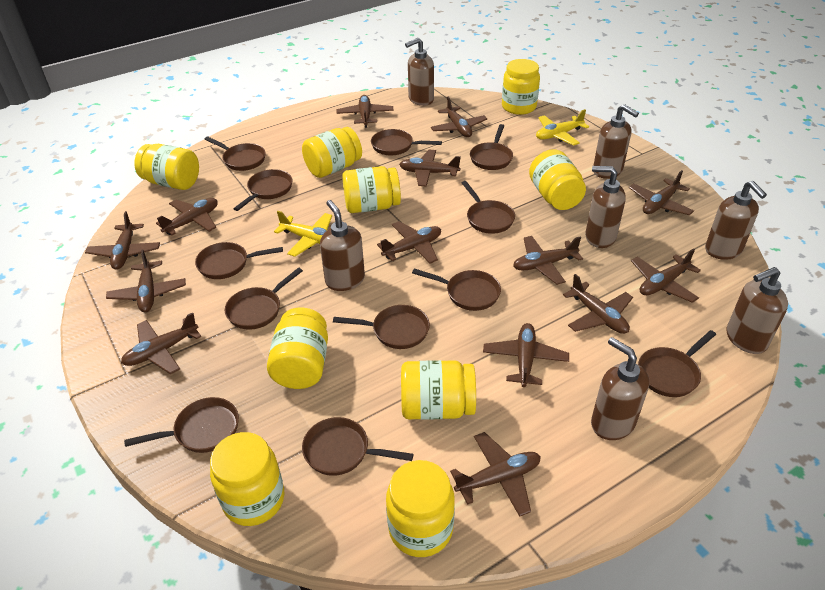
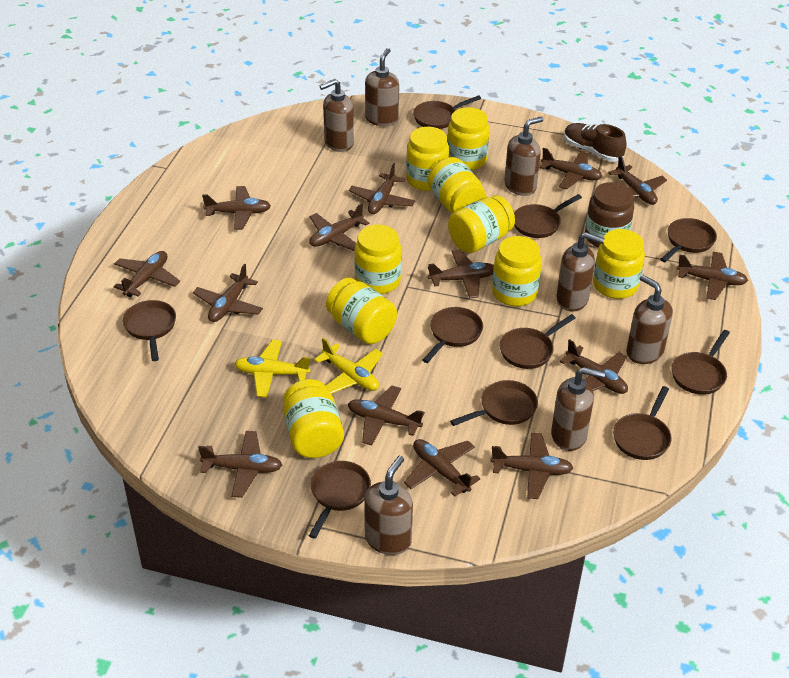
brown jar: none = 0 -> [585,182,634,248] = 1
brown pan: [124,397,239,453] [195,242,283,279] [205,136,266,171] [225,267,303,330] [233,169,292,211] [302,417,414,476] [333,305,430,349] [371,129,442,155] [412,268,501,311] [462,181,515,234] [470,124,513,170] [638,330,716,397] = 12 -> [123,300,176,361] [309,461,371,539] [413,95,481,129] [422,307,483,363] [450,380,538,426] [500,314,576,369] [514,194,582,238] [613,386,672,460] [660,218,717,262] [672,330,730,395] = 10
brown shoe: none = 0 -> [564,123,627,162] = 1

